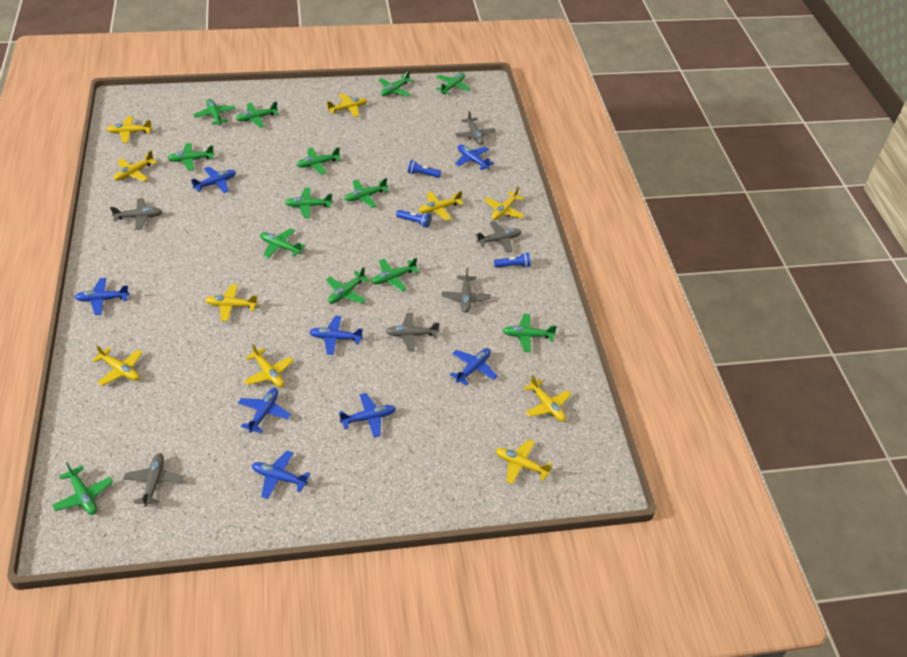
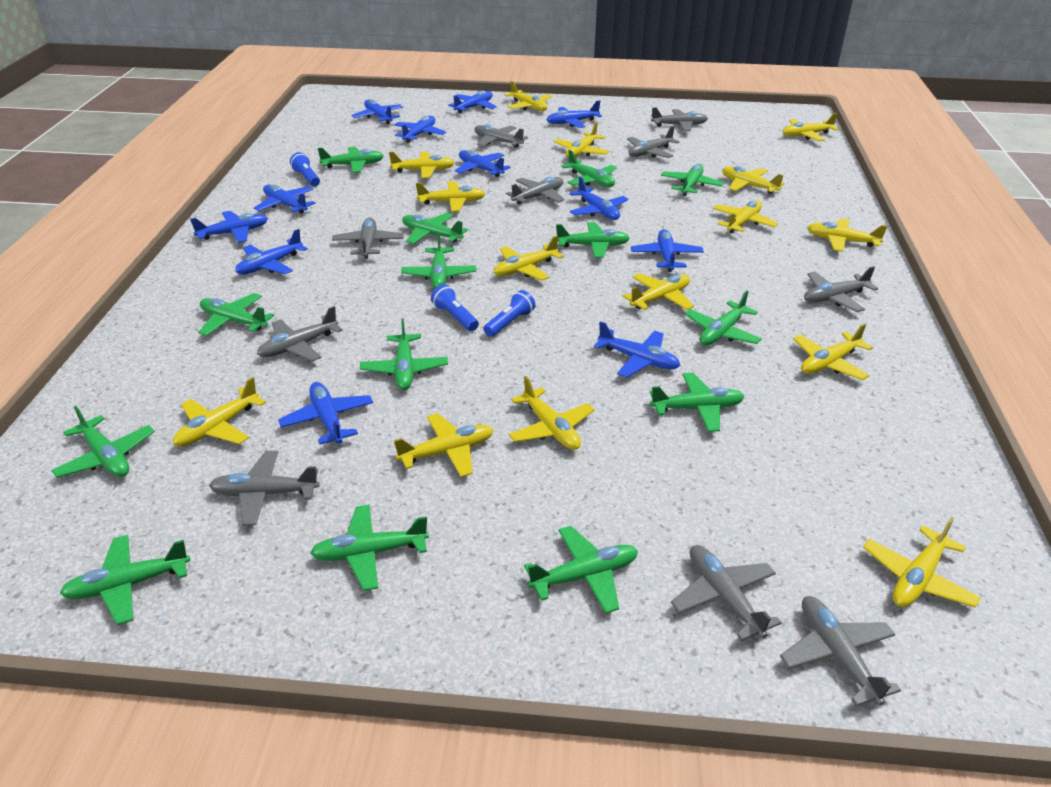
blue plane: [75,278,130,315] [191,166,236,193] [238,388,291,433] [252,451,310,499] [309,316,363,355] [339,393,396,437] [450,348,497,386] [455,145,494,170] = 8 -> [190,211,268,243] [235,229,308,275] [254,185,316,214] [278,382,373,444] [352,99,403,124] [394,116,446,143] [448,90,497,114] [455,150,511,177] [546,100,602,128] [570,177,629,220] [594,321,681,377] [631,229,704,272] = 12
green plane: [52,462,113,515] [168,143,215,171] [193,99,235,125] [236,102,279,127] [260,228,305,258] [285,188,333,218] [296,147,341,175] [326,267,370,304] [345,178,389,208] [372,258,419,292] [378,70,414,97] [436,72,471,95] [502,314,557,352] = 13 -> [51,406,155,478] [60,535,191,625] [198,293,275,336] [310,505,429,591] [318,147,384,173] [360,319,448,390] [401,233,476,288] [402,213,468,244] [524,526,638,613] [556,222,630,258] [561,150,617,187] [650,373,745,432] [661,164,724,196] [684,291,762,346] = 14
grey plane: [110,198,163,230] [123,453,184,507] [386,313,440,351] [442,268,490,313] [455,111,496,145] [475,221,522,253] = 6 -> [209,451,320,525] [257,306,343,362] [332,218,404,259] [474,124,528,148] [506,177,564,205] [627,126,680,158] [651,107,708,131] [671,545,782,641] [780,596,901,706] [804,266,878,312] = 10
yellow plane: [92,345,143,386] [106,116,152,143] [114,150,157,181] [205,284,258,322] [244,344,294,388] [326,94,367,117] [419,191,464,221] [484,187,525,220] [496,439,552,484] [524,375,572,422] = 10 -> [173,377,266,447] [389,152,455,178] [394,413,493,477] [416,181,485,212] [494,236,564,280] [504,81,552,111] [509,376,595,450] [554,122,609,158] [622,273,694,310] [713,200,778,233] [722,166,784,194] [782,113,839,141] [793,323,873,380] [807,218,887,252] [863,517,981,607] = 15

